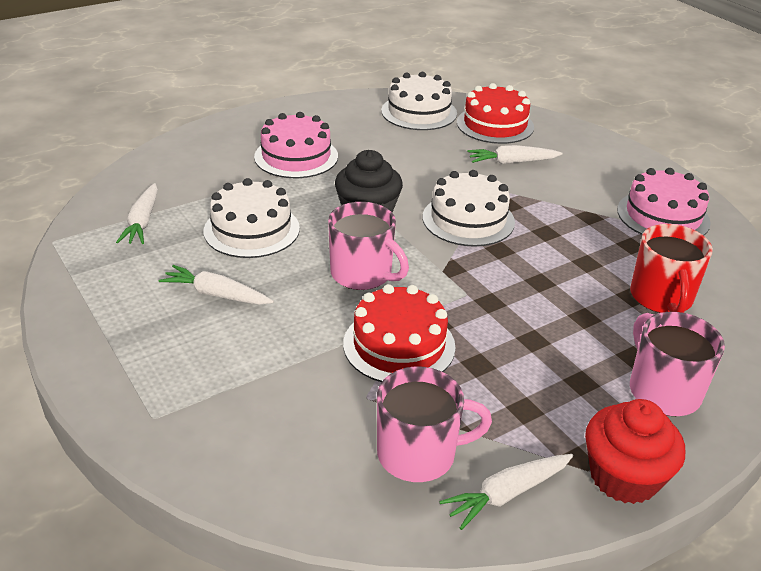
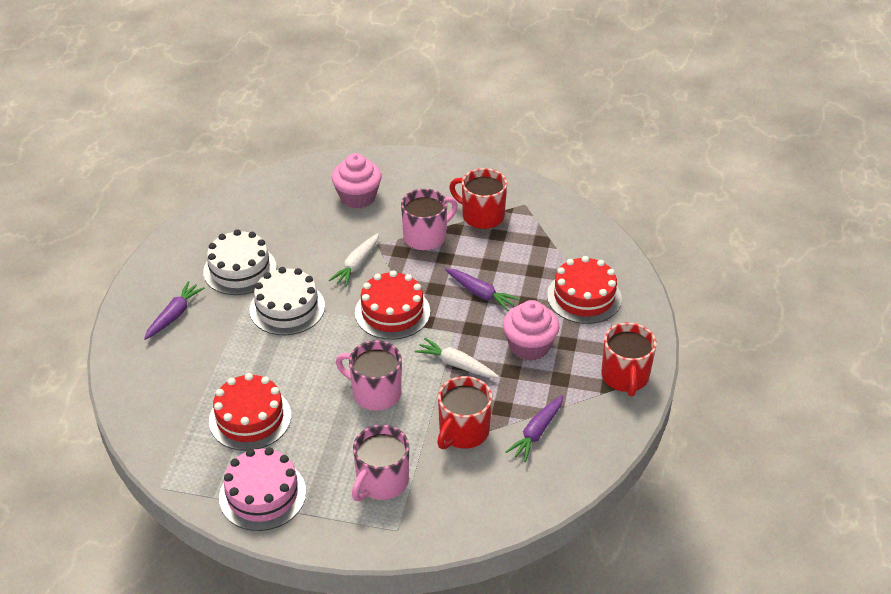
black cupcake: [335,150,403,213] = 1 -> none = 0
pink cake: [254,112,338,178] [617,168,711,235] = 2 -> [219,447,306,531] = 1
pink cupcake: none = 0 -> [332,153,382,209] [503,300,560,361] = 2
purple carrot: none = 0 -> [144,281,205,340] [445,268,519,311] [506,395,563,462] = 3
red cake: [343,284,456,382] [457,83,534,144] = 2 -> [209,373,291,451] [355,270,430,340] [547,256,622,324] = 3
red cupcake: [585,399,685,504] = 1 -> none = 0
red mug: [630,224,713,313] = 1 -> [437,376,492,449] [449,168,507,229] [601,323,657,396] = 3
white cake: [204,178,300,258] [381,72,457,130] [423,170,515,247] = 3 -> [203,229,277,295] [250,267,325,335] = 2
white carrot: [116,183,158,244] [158,265,274,305] [439,454,573,530] [467,145,562,164] = 4 -> [329,233,379,287] [415,338,499,378] = 2

